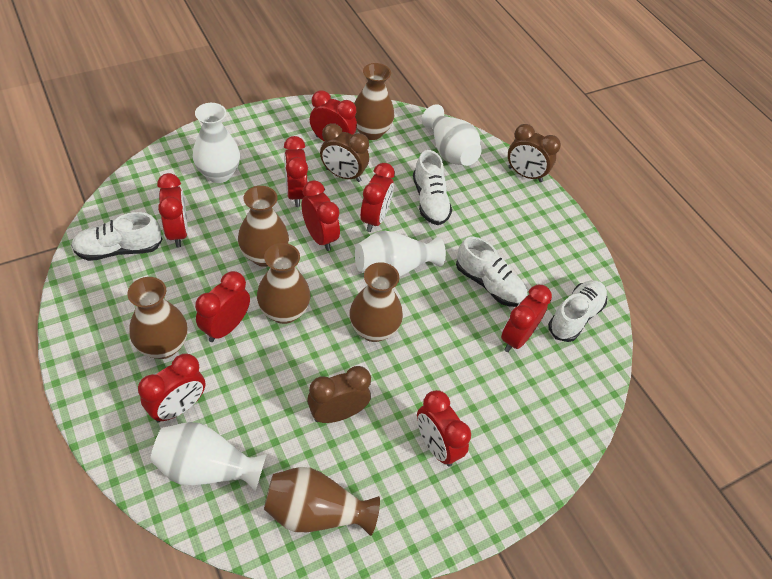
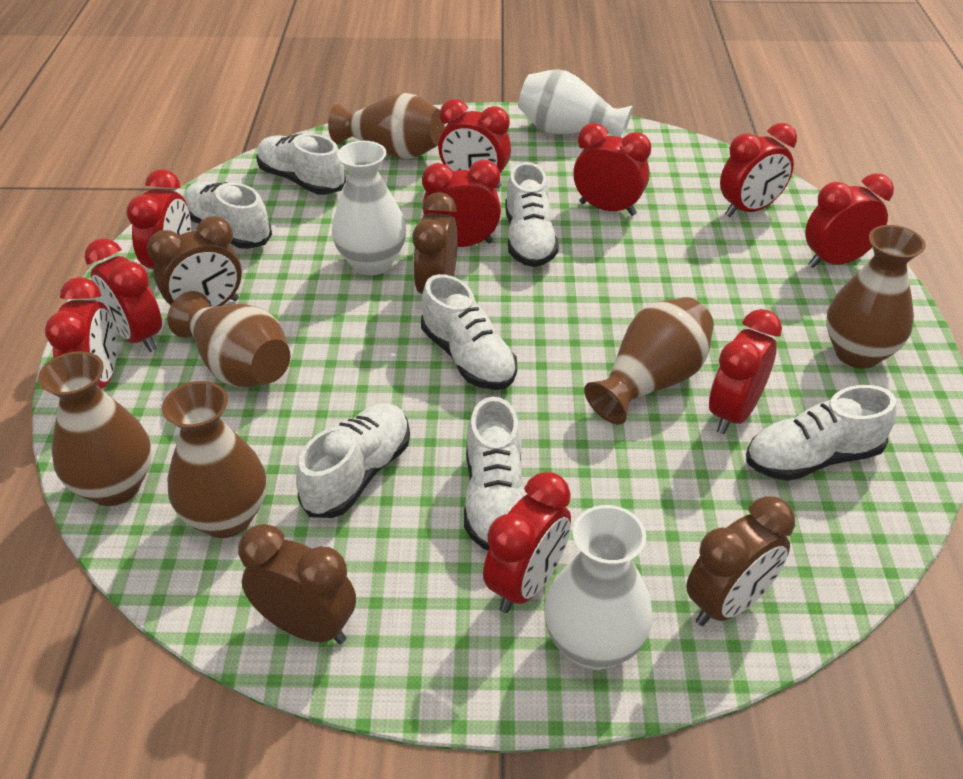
brown clock: [307,366,371,423] [320,123,369,182] [508,124,561,182] = 3 -> [147,216,242,307] [238,524,356,644] [412,192,458,294] [686,496,795,626] = 4
red clock: [138,353,205,423] [157,173,188,248] [195,271,250,342] [284,136,308,207] [301,180,340,251] [310,90,357,141] [360,163,395,232] [417,390,471,467] [501,285,552,352] = 9 -> [45,277,117,389] [85,238,162,352] [127,169,191,269] [422,160,501,247] [438,99,511,188] [483,472,571,613] [573,123,651,216] [709,309,782,434] [720,123,797,217] [805,173,894,268] = 10
white shoe: [71,212,162,261] [413,150,452,225] [456,237,527,307] [548,280,607,342] = 4 -> [184,182,272,249] [256,133,346,195] [296,404,410,518] [421,274,517,390] [464,397,525,550] [505,162,559,267] [746,385,897,481] = 7
white vase: [150,422,267,491] [193,103,240,183] [355,231,446,277] [421,104,481,166] = 4 -> [332,141,406,275] [518,69,633,138] [544,505,653,670] = 3

